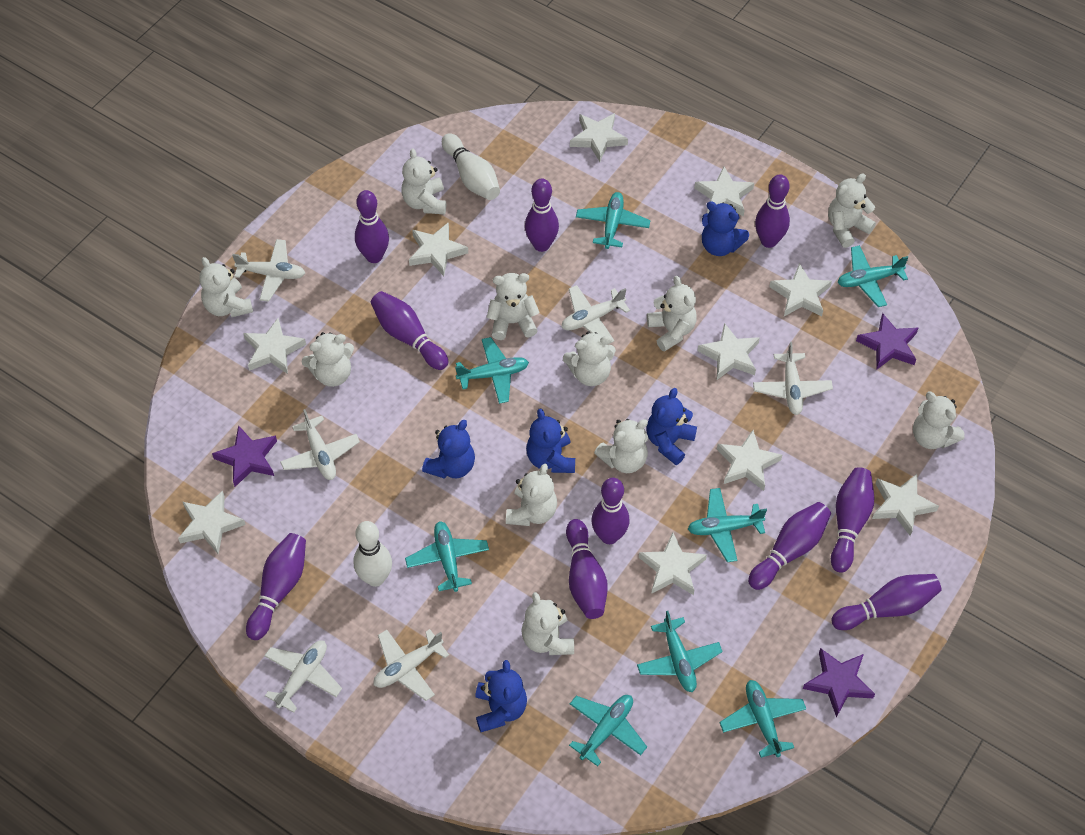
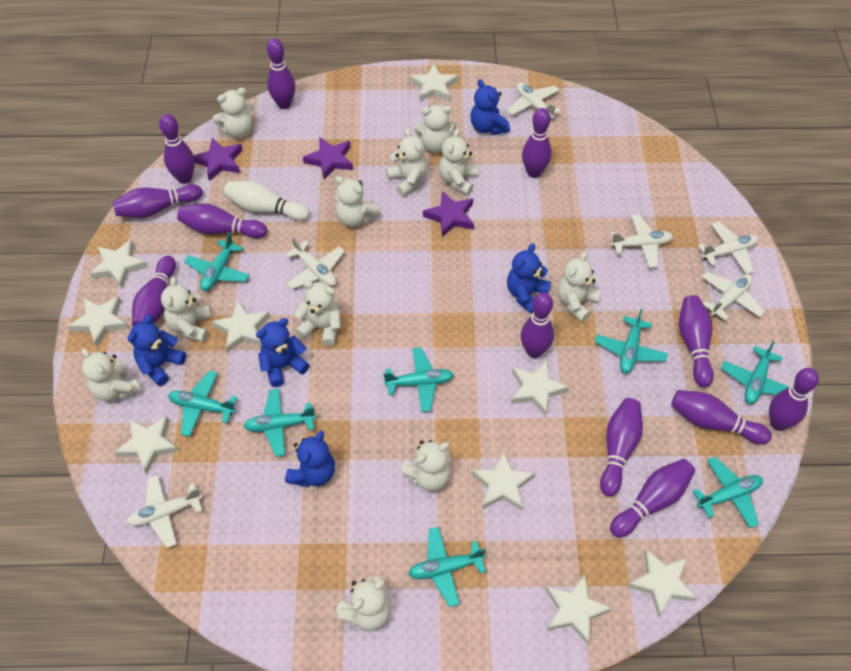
purple bowling pin: [246,533,306,640] [355,190,389,263] [371,291,448,370] [525,178,559,252] [566,519,608,619] [592,478,629,544] [748,502,831,590] [755,174,790,248] [831,467,874,573] [832,574,942,630] = 10 -> [112,184,203,218] [132,256,176,326] [159,114,195,184] [177,203,267,238] [267,39,295,109] [521,292,554,358] [522,108,551,178] [600,398,643,496] [610,459,695,538] [671,390,772,444] [679,295,714,387] [769,368,819,431] = 12
white bowling pin: [353,521,392,587] [442,133,500,200] = 2 -> [224,181,310,221] = 1
white star: [178,490,246,554] [243,318,306,374] [409,222,468,276] [570,113,628,162] [639,533,707,595] [694,167,754,217] [697,323,760,380] [717,430,782,491] [769,263,832,316] [872,474,939,536] = 10 -> [68,296,129,347] [89,240,148,288] [114,416,179,474] [212,301,270,353] [410,64,458,102] [472,451,535,511] [511,360,569,416] [545,575,612,645] [627,549,697,618] = 9

